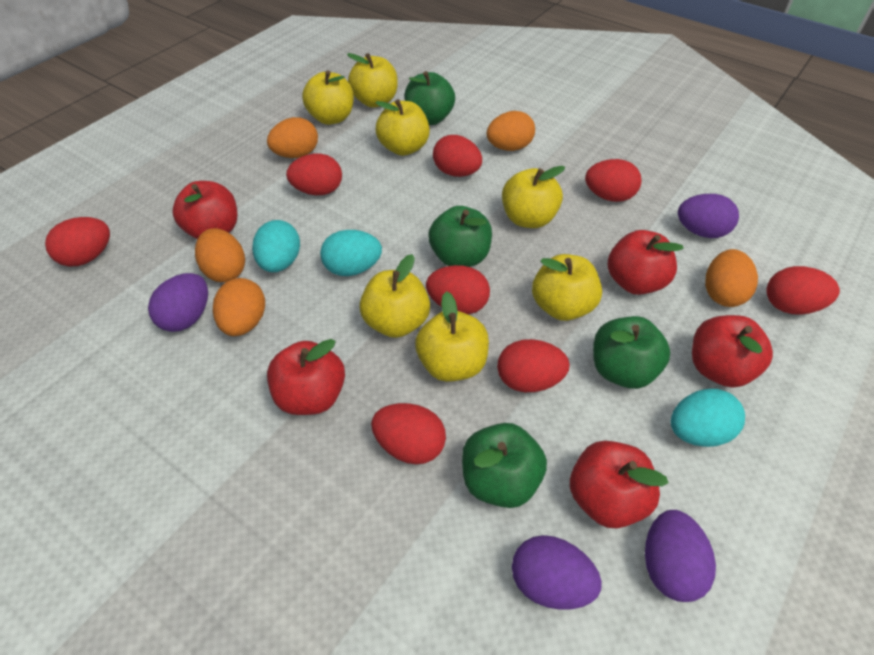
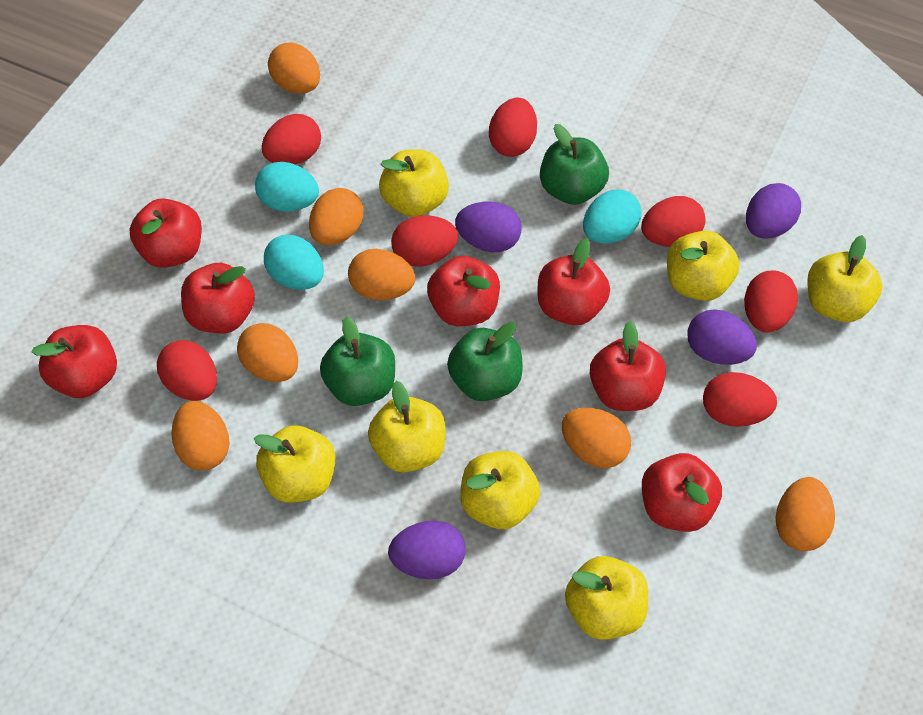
green apple: [404,71,455,125] [428,206,492,267] [462,423,547,508] [593,316,670,389] = 4 -> [320,316,395,406] [447,322,523,401] [540,124,609,205] = 3
orange egg: [195,228,245,282] [213,278,265,336] [267,117,318,158] [487,111,535,151] [705,249,758,307] = 5 -> [171,401,229,470] [237,323,298,382] [268,43,320,94] [309,188,364,245] [348,249,415,300] [562,408,631,468] [775,477,835,551] = 7
red apple: [172,181,237,239] [267,339,345,415] [570,441,668,528] [608,230,684,295] [692,315,773,387] = 5 -> [32,325,117,398] [130,198,202,268] [181,263,255,333] [427,256,500,326] [538,238,610,325] [590,321,666,411] [642,453,722,532] = 7
red egg: [45,217,110,267] [286,154,342,195] [371,403,446,464] [426,265,490,314] [433,135,482,177] [497,339,570,392] [585,159,642,202] [767,266,840,315] = 8 -> [157,340,217,401] [262,114,321,165] [391,215,458,267] [489,97,537,157] [641,196,706,247] [703,372,777,427] [744,271,798,333] = 7

